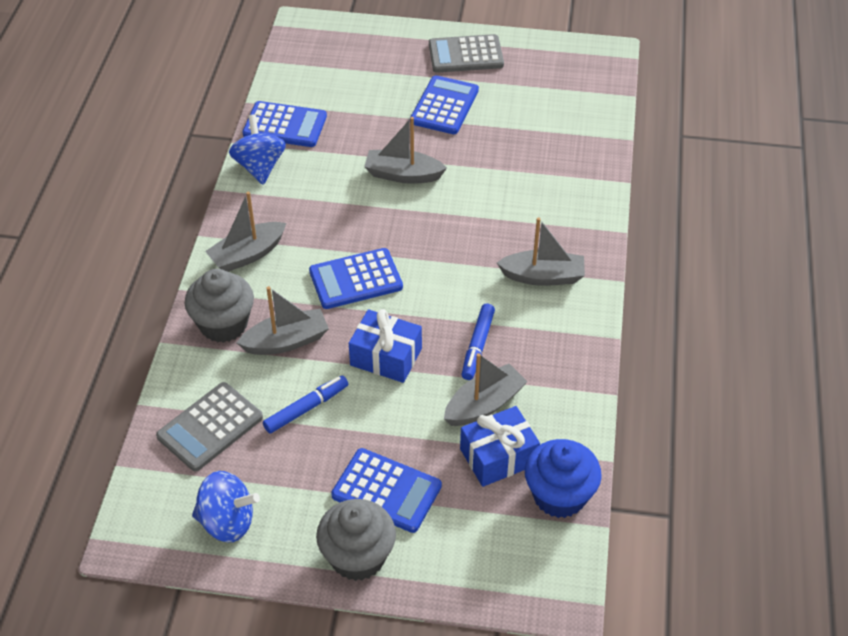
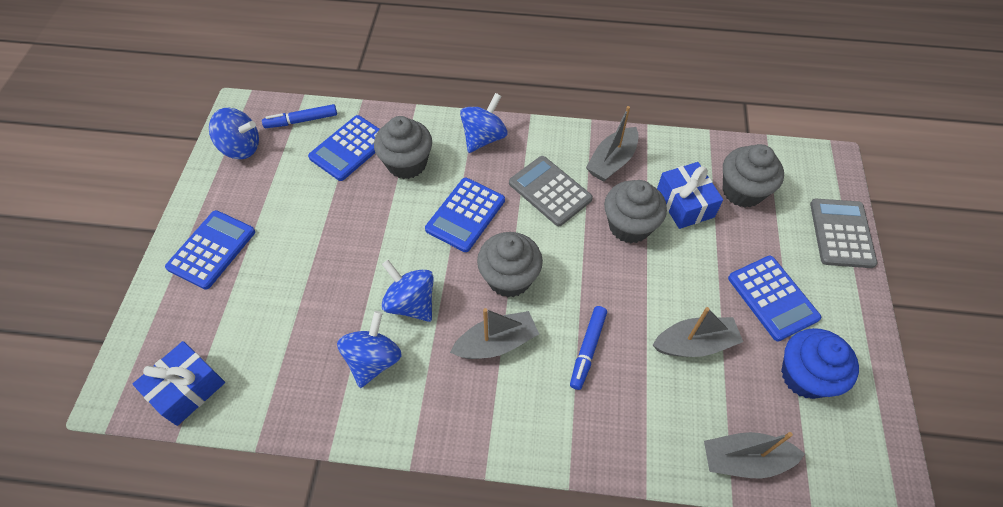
blue spinning top: [192,471,260,542] [229,114,286,185] = 2 -> [209,108,259,159] [337,311,402,388] [381,260,434,322] [460,93,508,153] = 4
grey boat: [205,192,286,272] [237,286,329,355] [364,117,447,184] [444,353,528,426] [497,217,585,286] = 5 -> [450,308,539,359] [586,106,639,182] [653,307,743,357] [704,432,805,478] = 4
grey cupcake: [185,269,254,343] [316,499,396,581] = 2 -> [374,116,432,179] [477,232,543,298] [604,180,667,244] [723,144,784,207] = 4

